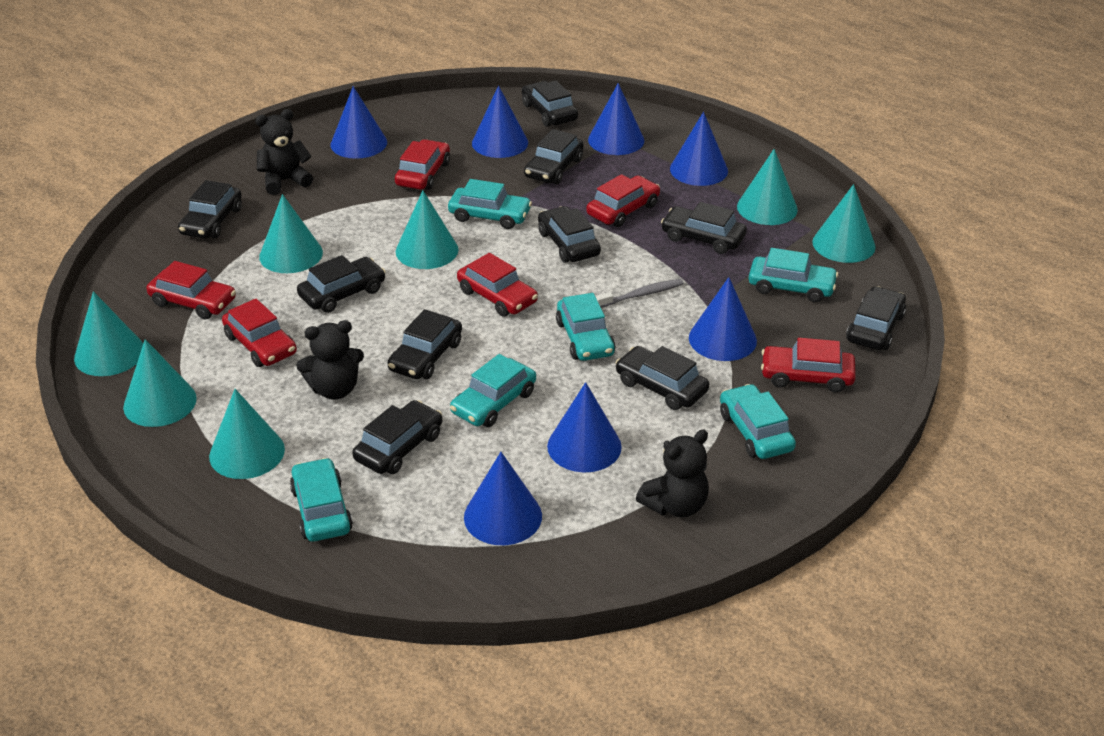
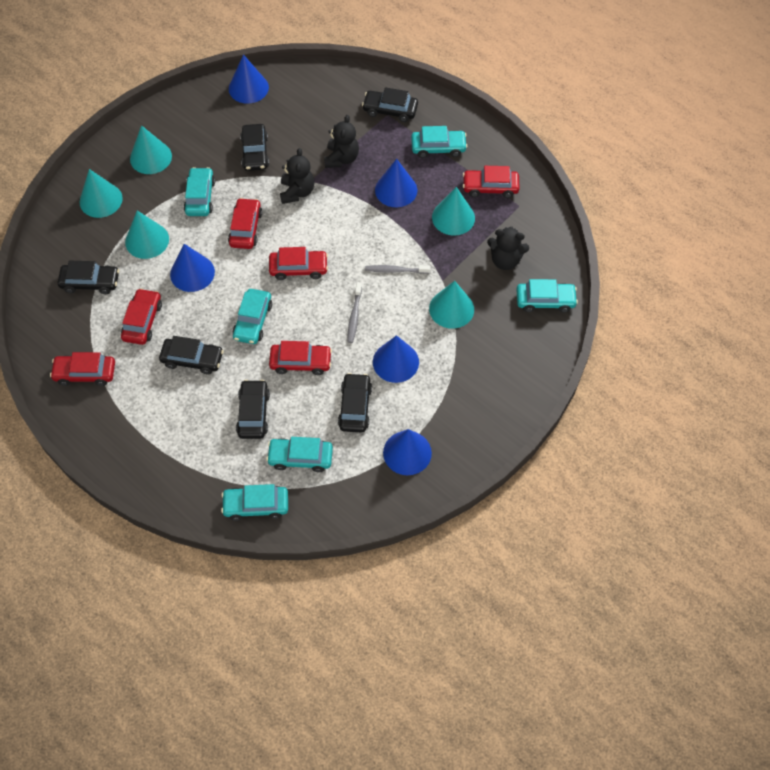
black car: [178,180,242,239] [297,255,386,313] [352,400,442,474] [387,309,462,379] [522,80,578,127] [524,129,583,184] [538,206,601,263] [615,346,709,410] [661,202,747,254] [846,286,906,350] = 10 -> [58,260,119,294] [159,336,224,374] [236,380,270,439] [240,124,269,171] [338,373,372,433] [362,87,418,122] = 6
blue cone: [331,86,387,159] [464,452,542,545] [472,85,528,158] [547,382,622,472] [588,83,644,155] [670,112,728,186] [689,277,757,361] = 7 -> [170,244,215,292] [229,54,269,104] [373,335,419,383] [375,159,417,207] [383,429,432,475] = 5
grey toothbrush: [595,279,684,308] = 1 -> [347,282,362,343] [365,265,431,274] = 2
turquoise cone: [74,291,143,376] [123,339,197,427] [209,389,285,479] [259,194,323,273] [396,190,458,269] [737,149,798,225] [812,184,876,263] = 7 -> [79,169,123,218] [125,211,169,259] [130,125,172,174] [429,281,474,329] [432,187,475,236] = 5

